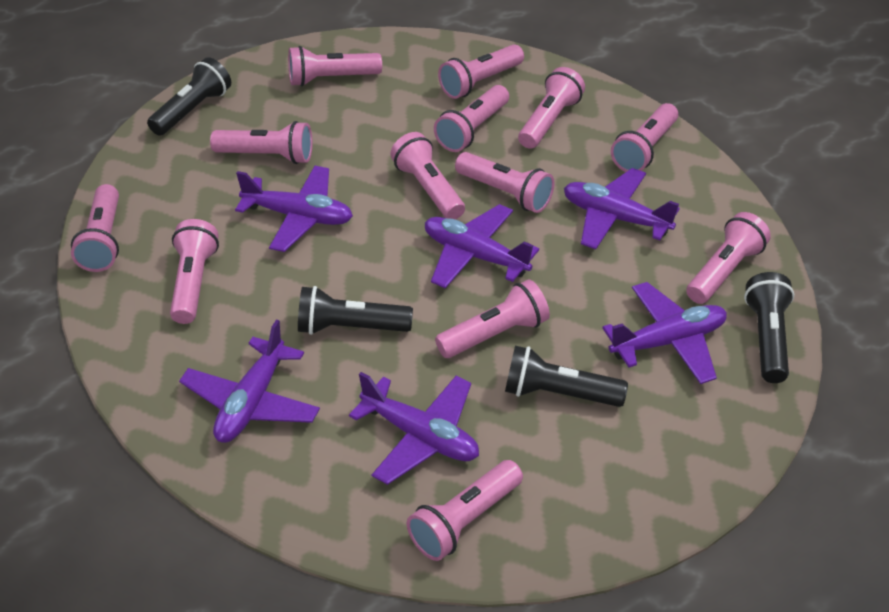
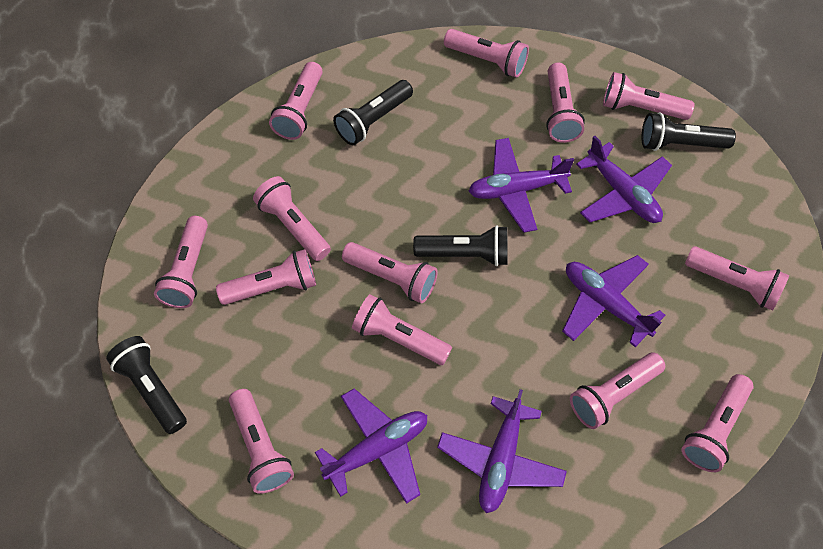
purple plane: [179,319,320,443] [235,166,353,252] [349,372,479,485] [425,204,539,288] [564,168,680,249] [602,282,727,384] = 6 -> [315,389,427,504] [437,389,567,513] [469,138,574,233] [562,255,665,347] [576,136,672,223] = 5

